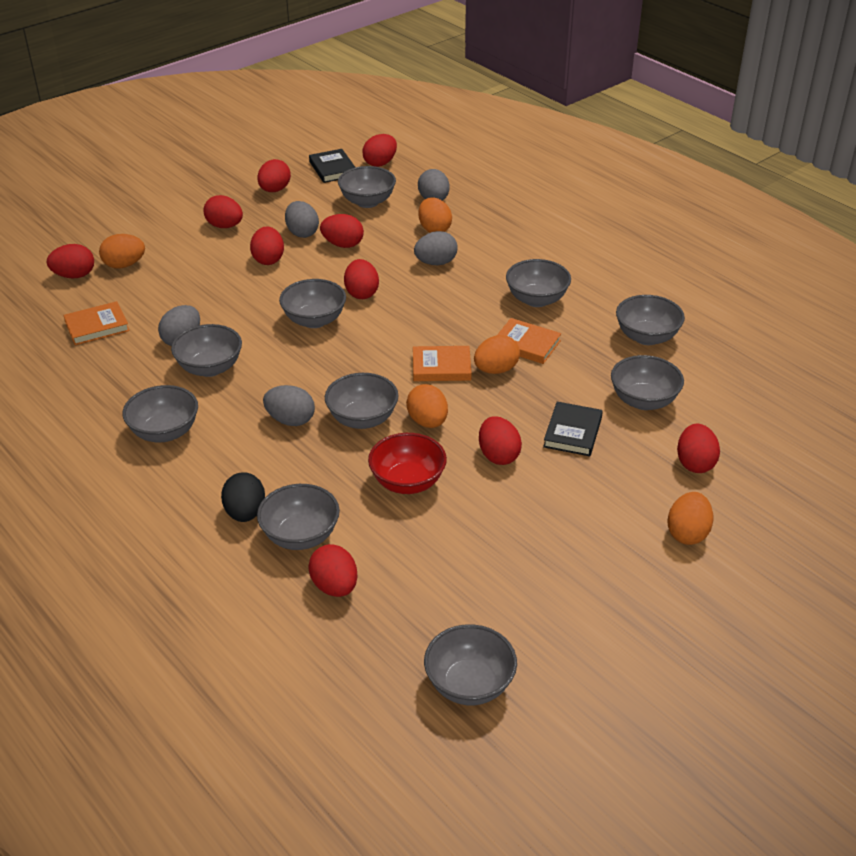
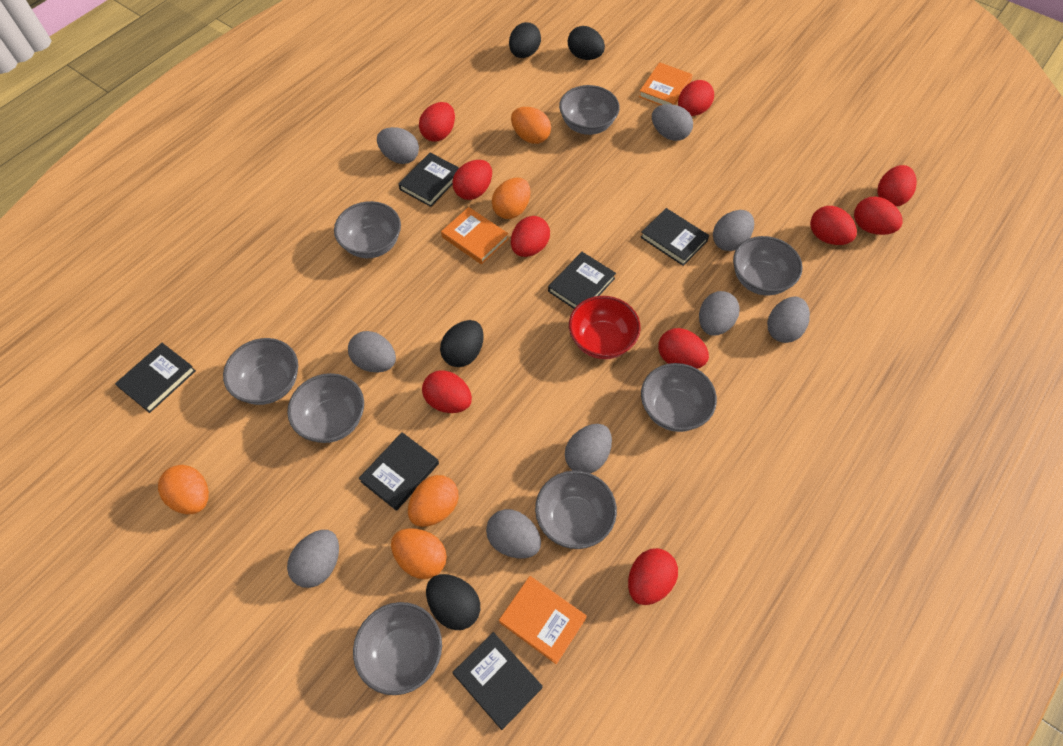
black book: [309,149,355,183] [543,402,603,456] = 2 -> [115,343,196,413] [359,432,439,511] [399,152,459,207] [453,632,543,730] [548,252,616,309] [640,208,709,266] = 6
black egg: [221,472,265,522] = 1 -> [426,574,480,630] [440,320,484,367] [509,22,541,58] [568,26,605,60] = 4
grey bowl: [123,385,198,442] [171,324,242,377] [257,484,340,550] [279,279,346,328] [325,373,399,429] [338,166,396,208] [424,624,517,705] [506,259,571,307] [611,355,684,410] [616,295,685,345] = 10 -> [223,338,298,405] [287,373,364,443] [334,201,401,258] [353,602,442,695] [535,471,617,549] [559,85,620,135] [641,363,717,432] [733,236,803,296] = 8
grey egg: [158,305,200,346] [263,385,315,426] [285,201,319,238] [414,231,458,265] [418,169,450,200] = 5 -> [287,530,339,588] [348,331,396,372] [377,127,419,164] [486,509,541,558] [565,424,612,473] [652,104,693,141] [699,291,740,336] [713,210,754,251] [767,297,810,343] = 9

